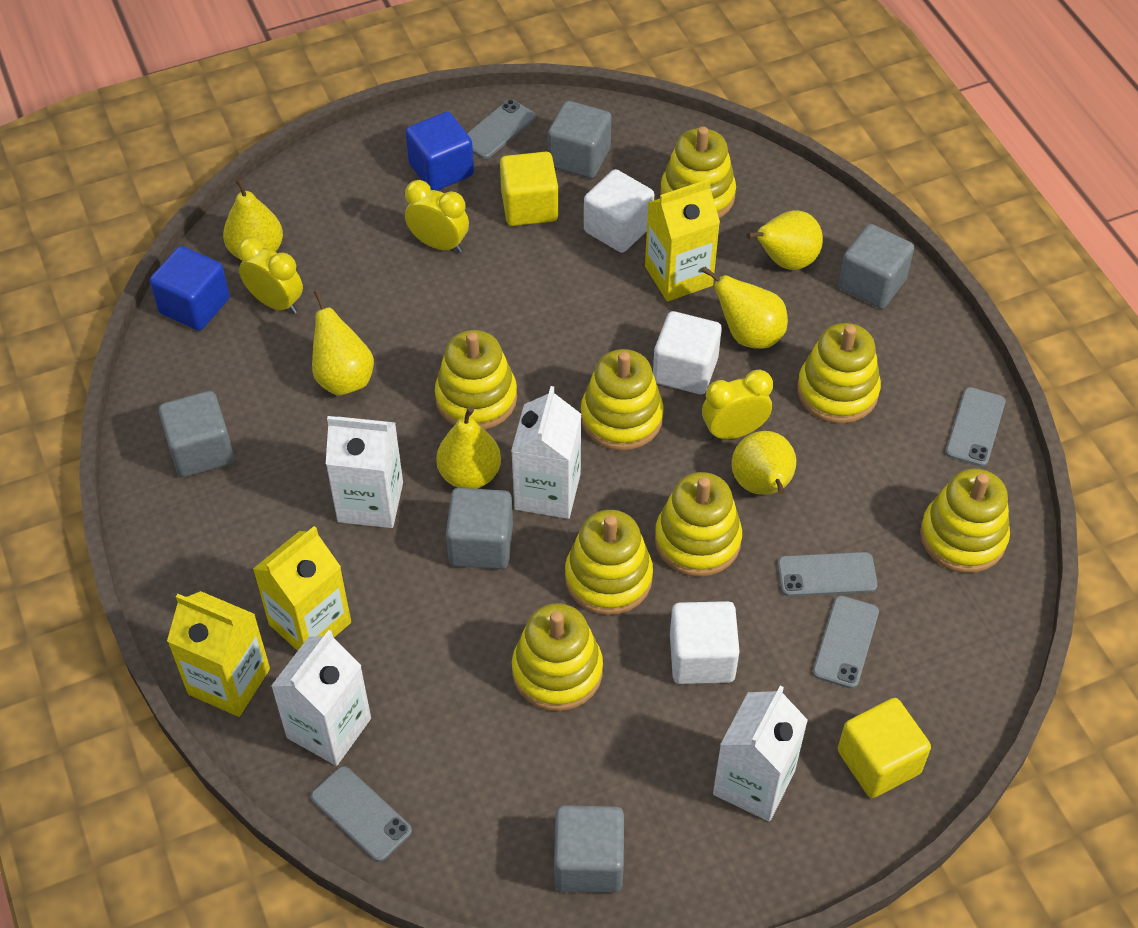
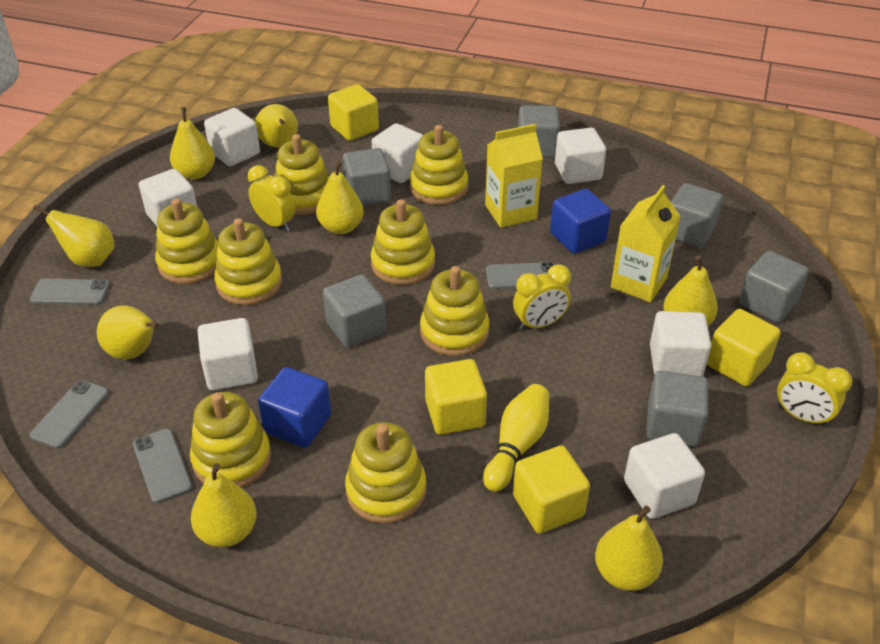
grey cube: [158,391,234,477] [446,488,513,569] [548,101,612,178] [554,805,624,893] [838,224,914,309] = 5 -> [323,274,386,348] [343,148,391,205] [518,106,560,157] [646,371,708,447] [671,183,723,248] [739,251,809,323] = 6
grey phone: [311,766,412,862] [467,99,536,159] [778,552,878,596] [813,596,879,689] [945,387,1006,467] = 5 -> [30,279,110,305] [30,380,109,448] [133,429,193,503] [486,262,556,289] = 4
white carton: [271,630,371,766] [326,416,403,528] [511,386,581,519] [713,686,808,821] = 4 -> none = 0
white cube: [584,169,654,253] [653,311,722,394] [670,601,740,684] = 3 -> [139,169,197,227] [197,318,258,390] [204,108,260,166] [372,123,423,183] [555,128,606,184] [624,433,705,519] [650,311,711,376] = 7
yellow bowling pin: none = 0 -> [483,384,549,492] = 1
yellow carton: [167,591,270,717] [253,526,351,651] [645,179,720,301] = 3 -> [485,124,543,228] [611,185,681,302] = 2
yellow cube: [500,152,558,226] [838,698,931,798] = 2 -> [328,84,379,141] [425,359,487,435] [513,446,590,533] [707,309,781,386] = 4
yellow pear: [223,178,283,261] [312,290,374,396] [436,407,501,489] [702,267,788,349] [731,431,796,495] [747,210,823,270] = 6 -> [33,205,115,267] [97,305,160,360] [170,107,215,179] [191,463,257,547] [255,104,298,147] [316,161,364,234] [595,506,663,591] [664,256,718,326] = 8

